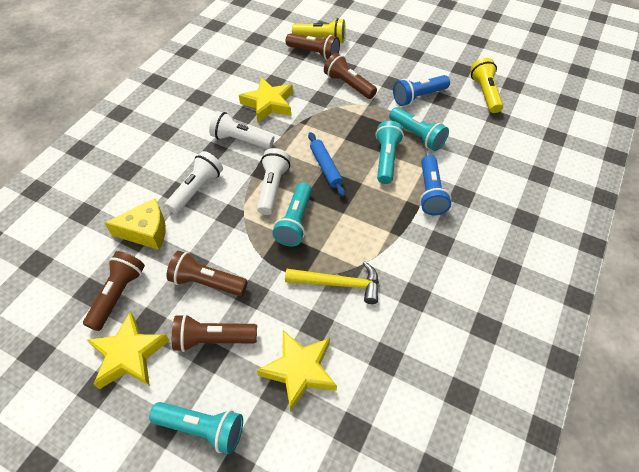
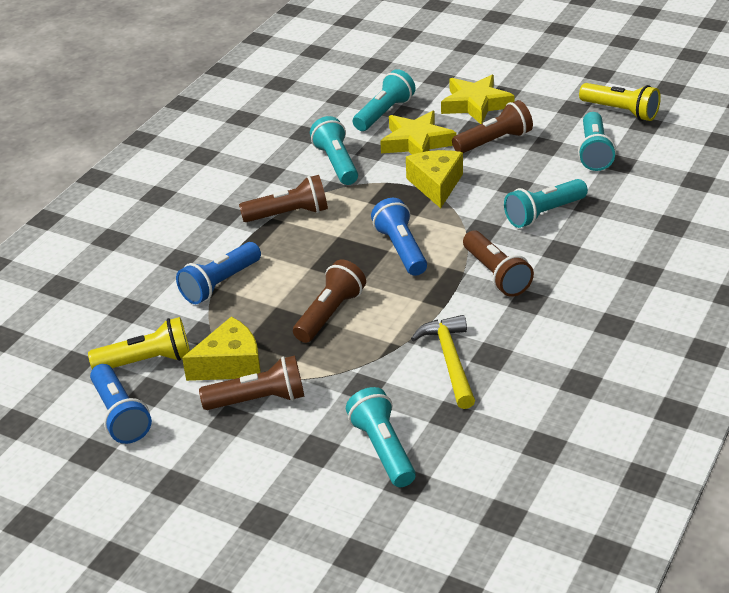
blue flashlight: [393,75,450,106] [420,155,452,215] = 2 -> [90,364,152,444] [176,242,261,304] [371,198,427,276] = 3
blue rolling pin: [308,132,345,197] = 1 -> none = 0
turquoise flashlight: [149,402,243,454] [272,182,312,246] [375,121,404,184] [389,107,449,151] = 4 -> [310,116,358,185] [346,387,416,487] [353,69,416,131] [504,179,588,228] [578,112,616,171] = 5
white flashlight: [165,151,223,214] [209,111,274,149] [257,148,291,215] = 3 -> none = 0
yellow cheese: [105,198,166,250] = 1 -> [182,317,261,381] [406,150,463,208] = 2
yellow star: [87,312,170,389] [239,78,293,123] [257,330,337,412] = 3 -> [380,111,456,154] [441,75,515,124] = 2

